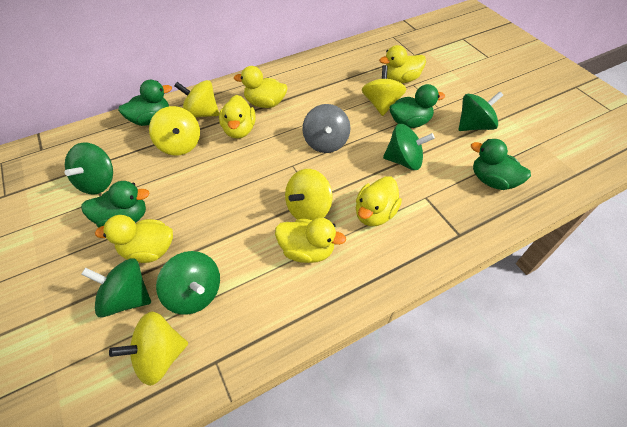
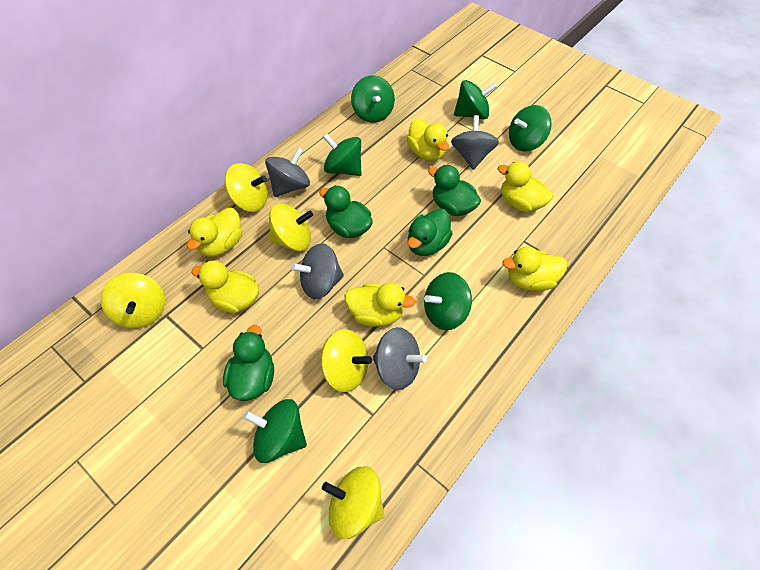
green spinning top: [65,142,113,195] [81,258,151,317] [156,251,220,315] [383,124,435,170] [459,91,503,131] = 5 -> [243,399,307,463] [323,133,362,176] [351,75,395,123] [424,272,472,330] [454,80,497,119] [509,105,552,152] = 6
grey spinning top: [302,104,350,153] = 1 -> [265,147,310,197] [291,243,344,299] [373,327,427,390] [451,115,499,170] = 4

